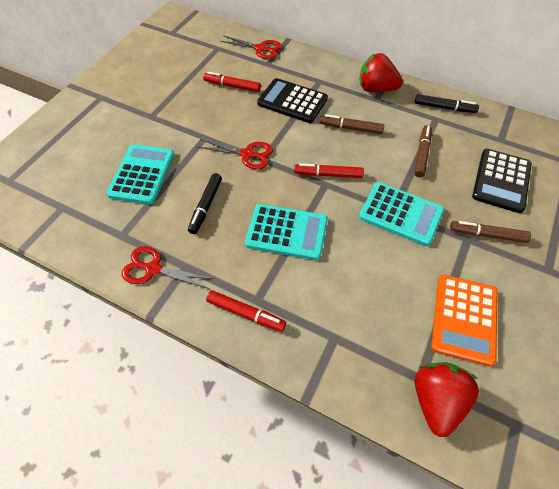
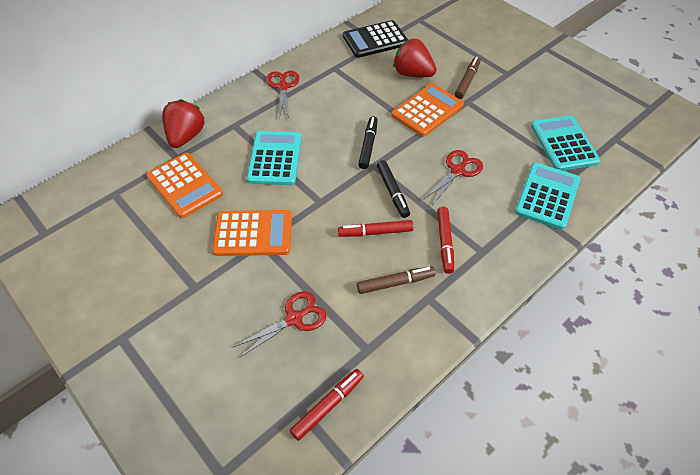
black calculator: [257,78,328,123] [472,149,532,213] = 2 -> [343,20,408,58] = 1
brown marker: [320,114,384,134] [414,125,432,178] [450,221,531,243] = 3 -> [357,266,436,294] [455,57,481,99] = 2
orange calculator: [431,275,498,367] = 1 -> [146,153,223,218] [212,210,292,256] [391,83,464,137] = 3

